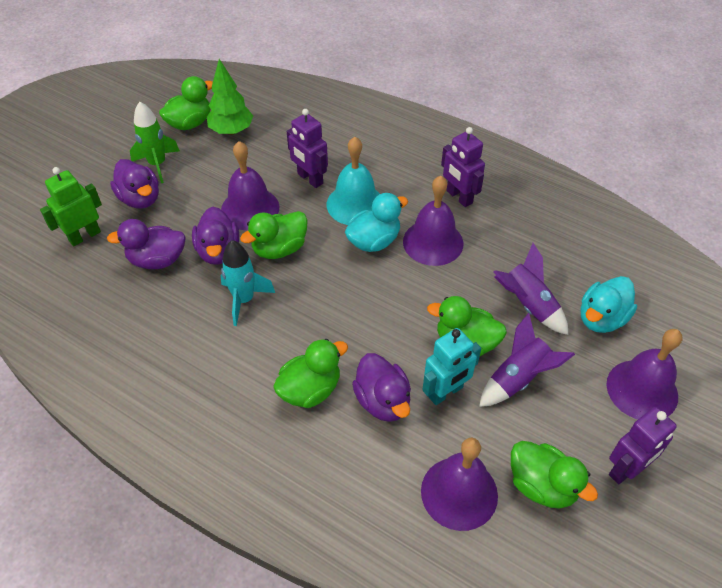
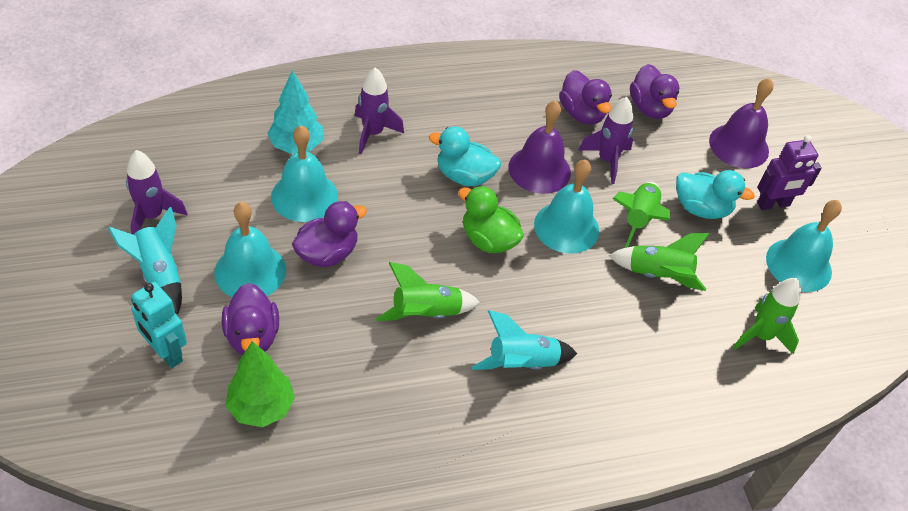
green duck: [159,76,213,130] [240,211,308,259] [273,339,348,408] [427,296,507,356] [511,441,598,509] = 5 -> [458,186,524,253] = 1
green robot: [40,167,102,246] = 1 -> none = 0
green rocket: [130,102,180,183] = 1 -> [376,262,480,321] [609,233,710,291] [613,182,670,248] [733,278,801,354] = 4
purple bell: [221,141,279,230] [403,176,463,266] [421,438,498,531] [607,329,682,419] = 4 -> [508,100,571,194] [709,78,773,168] = 2
purple robot: [286,109,328,188] [441,127,485,207] [609,407,677,484] = 3 -> [757,135,822,210] = 1
purple rocket: [479,313,575,407] [493,243,568,335] = 2 -> [126,150,187,235] [354,67,404,154] [578,97,633,184] = 3
turquoise bell: [327,137,380,225] = 1 -> [214,202,286,297] [271,126,338,222] [534,159,599,254] [766,200,842,292] = 4
turquoise rocket: [220,240,275,326] = 1 -> [108,207,182,314] [472,310,577,370] = 2
turquoise tree: none = 0 -> [267,70,323,154] = 1

